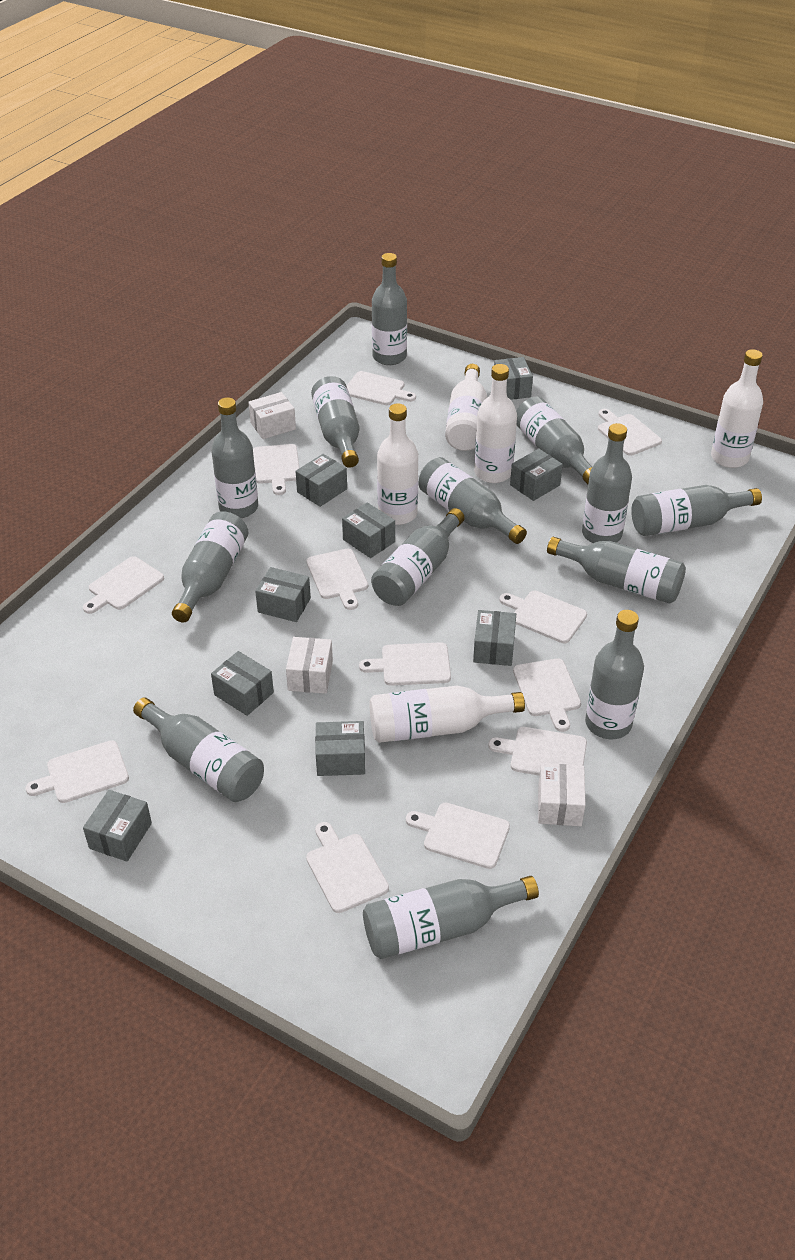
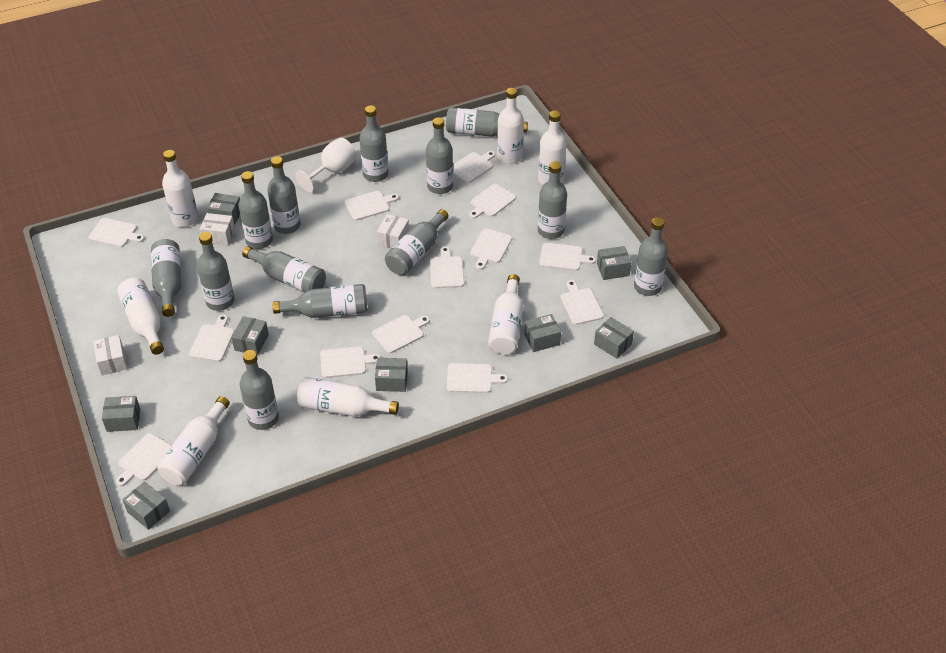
grey box: [83,790,152,862] [211,651,274,716] [255,567,311,622] [296,454,347,507] [315,721,365,776] [342,502,395,558] [473,610,516,666] [494,357,533,400] [510,449,563,501] = 9 -> [102,396,141,432] [122,481,170,530] [207,193,240,225] [231,316,269,356] [375,358,408,392] [524,314,561,352] [594,317,634,359] [597,246,631,280] = 8
white bottle: [370,686,525,743] [377,403,418,525] [445,364,487,451] [474,364,517,483] [711,349,763,468] = 5 -> [117,278,164,355] [157,396,230,485] [162,150,198,227] [297,377,399,416] [488,274,524,354] [497,88,524,164] [538,110,566,185] = 7
white cutting board: [26,740,129,803] [83,556,164,614] [253,444,300,495] [306,549,368,610] [306,822,389,913] [347,371,416,405] [359,642,451,686] [406,802,510,869] [489,727,587,776] [499,591,587,643] [513,658,581,732] [598,409,662,456] = 12 -> [88,218,145,247] [116,433,172,486] [189,315,234,362] [320,346,381,378] [345,191,399,220] [372,315,430,353] [430,246,464,288] [447,363,508,393] [453,151,495,183] [469,184,516,219] [470,229,512,270] [539,243,596,271] [560,280,604,325] = 13
white goblet: none = 0 -> [295,138,357,192] = 1

